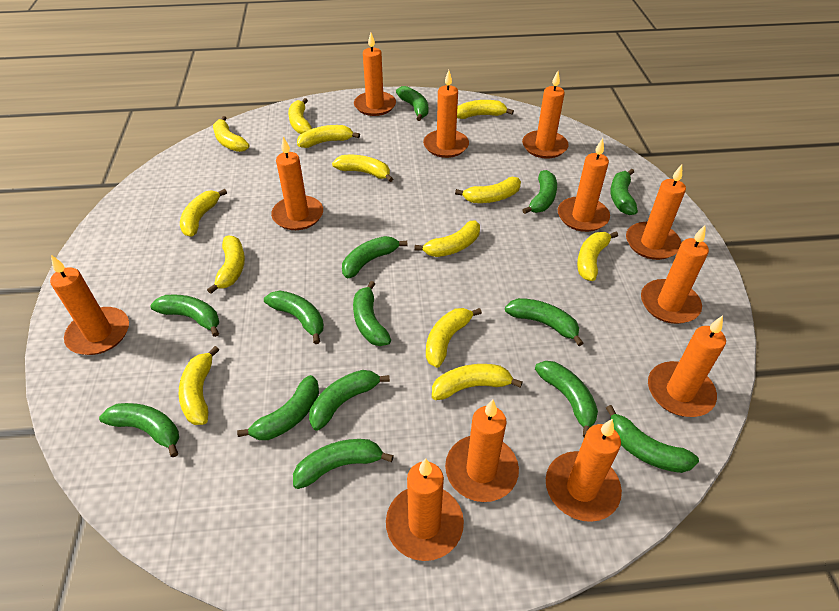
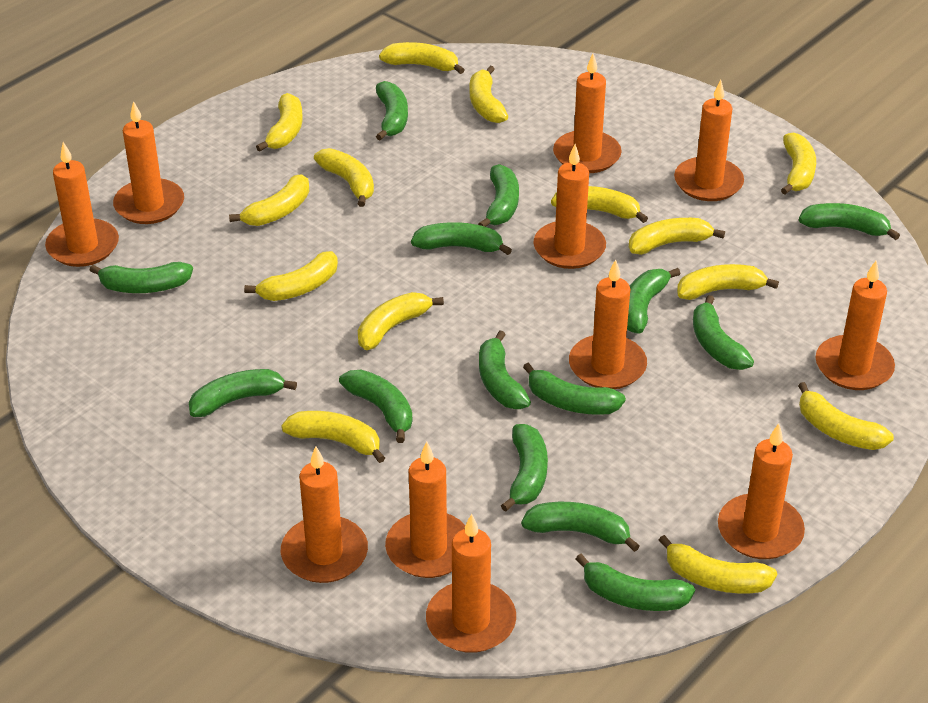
orange candle: [50,255,129,355] [271,137,323,230] [354,33,396,116] [386,458,464,561] [423,70,469,158] [445,399,519,502] [522,71,569,158] [546,419,622,522] [558,138,610,232] [626,164,686,260] [641,225,709,324] [648,315,726,417] = 12 -> [45,142,119,267] [113,101,184,224] [281,446,368,583] [385,441,465,578] [426,514,516,653] [534,144,606,269] [553,54,622,173] [569,259,647,389] [674,80,744,201] [718,423,805,559] [816,261,895,390] = 11
yellow banana: [179,346,219,425] [180,189,227,237] [207,235,245,294] [213,116,250,152] [288,98,312,134] [297,125,360,148] [332,155,393,182] [414,221,480,257] [426,308,482,368] [432,364,523,400] [455,177,521,203] [457,100,514,119] [577,232,618,281] = 13 -> [229,174,310,226] [244,251,338,301] [256,93,303,152] [281,411,385,463] [314,148,374,207] [358,292,444,350] [379,42,464,74] [469,65,509,123] [551,186,648,223] [629,218,725,255] [659,535,777,593] [677,264,779,300] [781,132,816,195] [798,382,894,450] = 14

